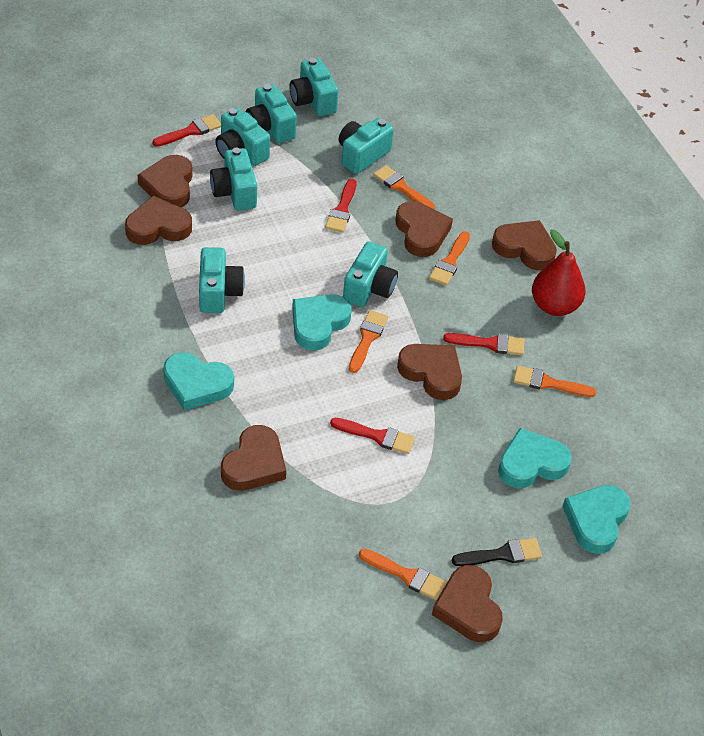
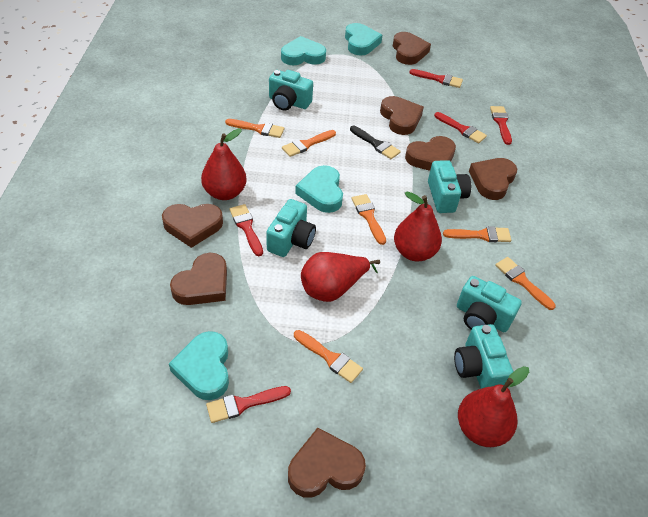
orange brush: [349,310,388,373] [359,549,446,600] [373,165,435,209] [429,231,470,286] [513,366,596,397] = 5 -> [225,119,284,138] [282,130,336,157] [294,330,363,383] [351,194,386,245] [443,226,511,242] [495,257,556,310] = 6
red brush: [153,114,221,147] [325,179,356,233] [330,418,415,454] [443,333,525,355] = 4 -> [206,386,291,423] [229,204,263,256] [409,69,463,88] [434,112,487,143] [490,106,512,145] = 5
red pear: [532,230,586,316] = 1 -> [201,128,247,200] [301,252,380,302] [394,192,442,261] [458,366,529,447] = 4
turquoise camera: [199,247,245,313] [210,148,257,210] [215,107,270,166] [246,84,297,143] [289,58,338,116] [339,118,394,174] [343,241,398,307] = 7 -> [266,199,316,257] [269,70,313,111] [428,160,471,213] [454,324,513,389] [457,276,522,332] = 5

